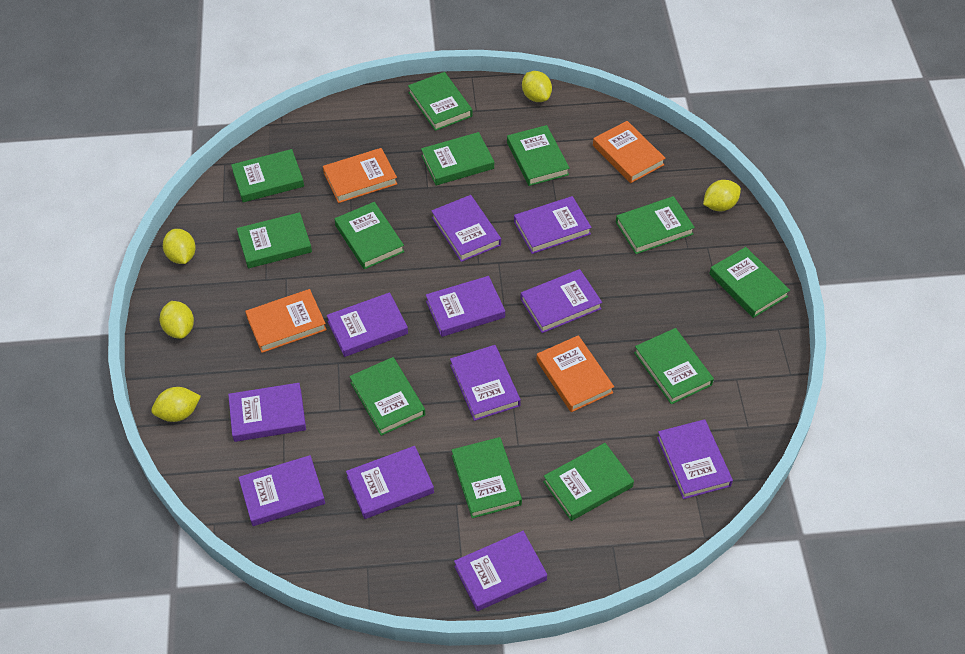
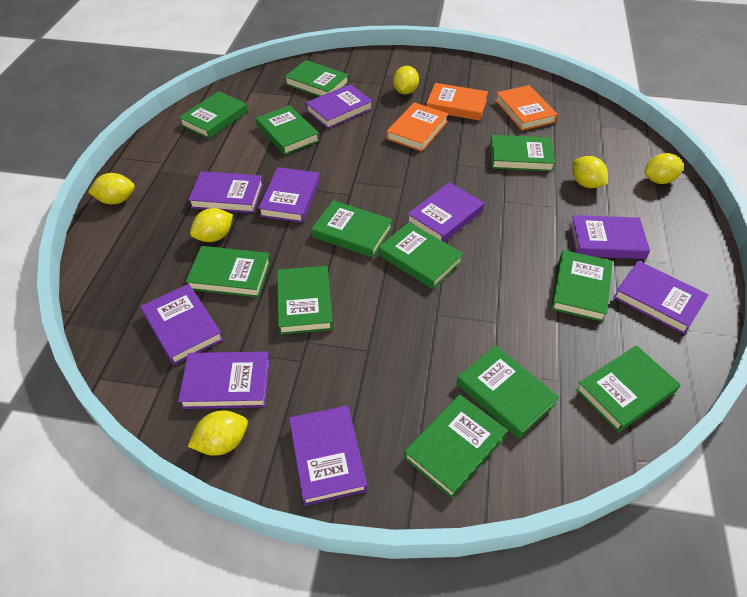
orange book: [245,289,327,353] [323,148,397,203] [536,335,614,412] [593,121,666,183] = 4 -> [386,102,448,152] [426,83,488,121] [495,85,558,131] = 3
purple book: [228,383,306,442] [238,455,325,526] [327,292,408,357] [346,446,434,519] [426,276,505,337] [431,195,501,262] [450,345,521,421] [454,531,547,611] [514,196,592,254] [520,269,602,333] [657,419,733,499] = 11 -> [140,284,223,365] [178,351,270,409] [188,171,263,213] [258,167,320,223] [289,405,367,506] [306,84,373,129] [407,182,484,242] [570,215,650,259] [613,261,708,334] = 9
yellow lemon: [151,387,201,422] [160,301,194,339] [163,229,196,264] [522,71,552,102] [703,180,741,211] = 5 -> [88,173,135,204] [188,411,248,456] [190,208,233,242] [393,66,419,94] [572,156,608,188] [645,153,684,184] = 6

